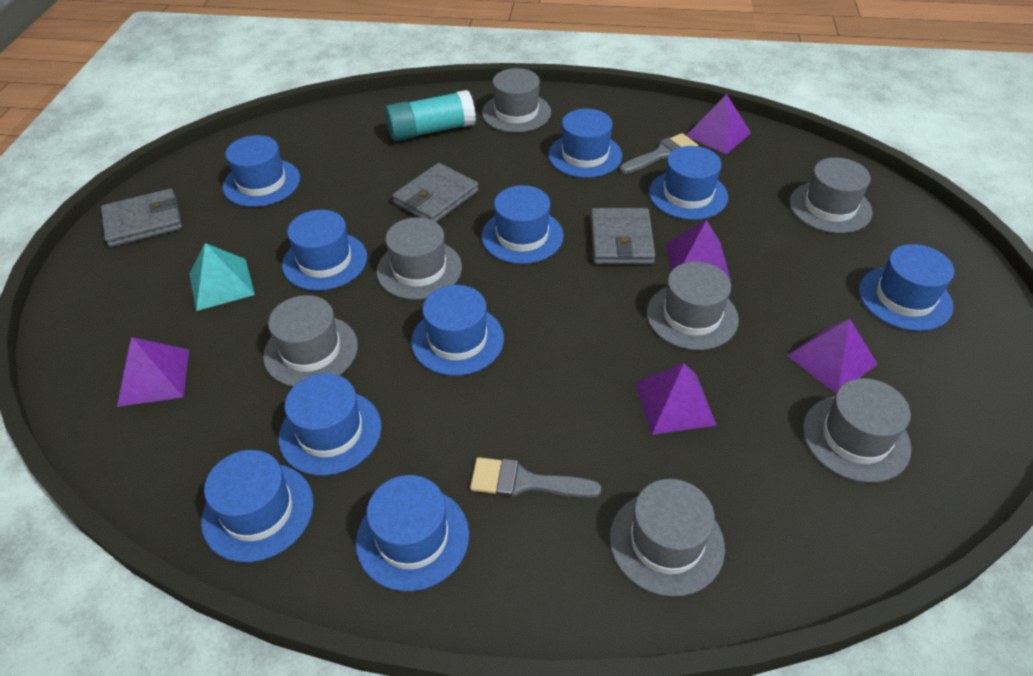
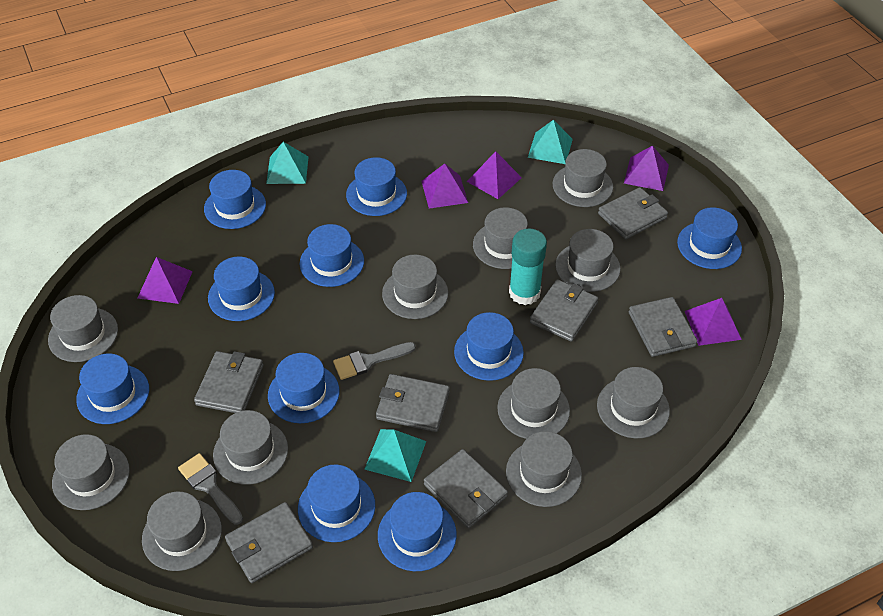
grey hat: [263,295,358,387] [376,217,462,300] [482,68,551,133] [610,479,725,597] [647,262,739,350] [790,158,873,233] [803,378,911,483] = 7 -> [48,295,118,362] [52,434,130,510] [142,492,222,571] [213,410,288,485] [382,255,448,319] [473,207,528,269] [497,368,570,439] [506,431,582,507] [553,149,613,207] [555,229,621,292] [597,367,670,438] = 11
grey wallet: [101,189,182,247] [392,163,479,222] [591,208,655,264] = 3 -> [194,351,264,413] [225,502,313,583] [376,374,450,432] [424,449,508,528] [530,279,598,342] [598,187,668,239] [629,297,697,357] = 7
turquoise pyramid: [189,243,255,311] = 1 -> [266,142,309,184] [364,429,426,482] [528,120,573,164] = 3

